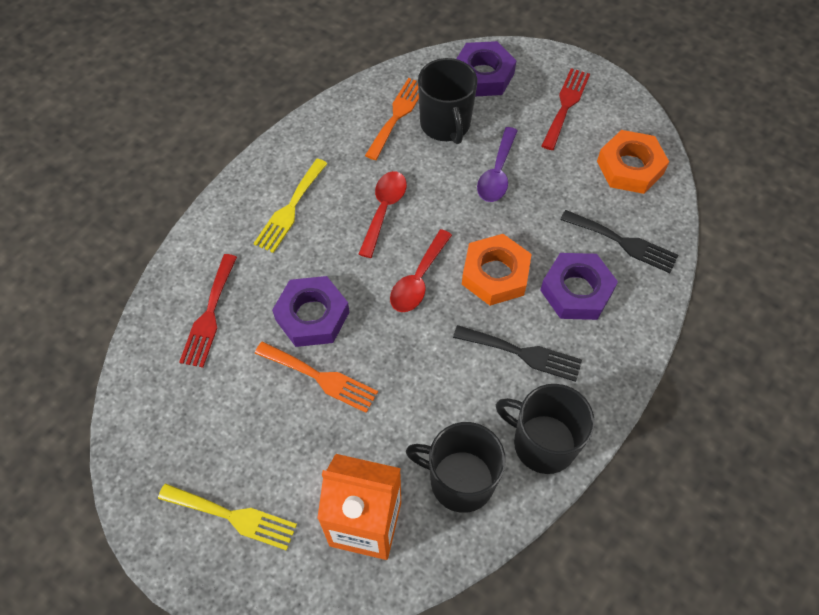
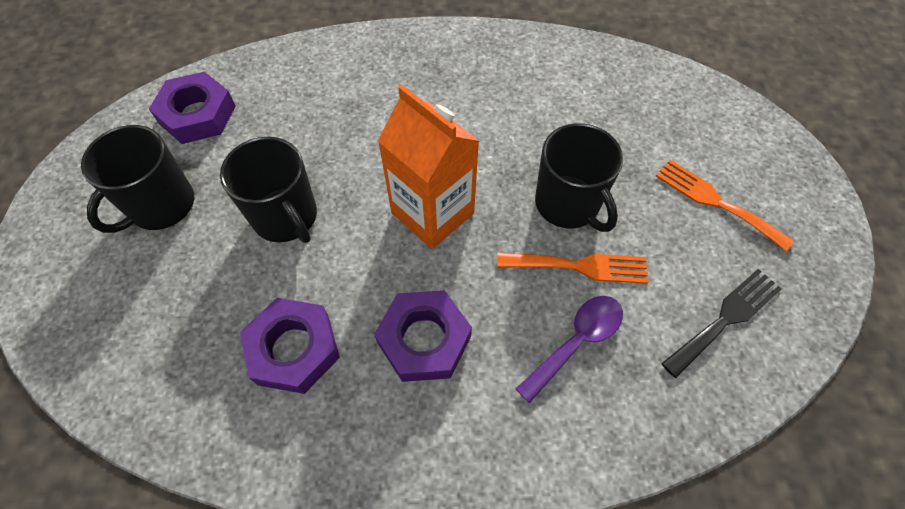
black fork: [453,325,582,382] [560,210,678,273] = 2 -> [661,269,781,378] = 1
orange nut: [462,234,532,306] [597,130,669,194] = 2 -> none = 0
red fork: [179,254,237,368] [541,68,590,150] = 2 -> none = 0
red spoon: [359,171,407,258] [390,229,452,312] = 2 -> none = 0
yellow fork: [158,483,297,551] [254,159,328,253] = 2 -> none = 0

